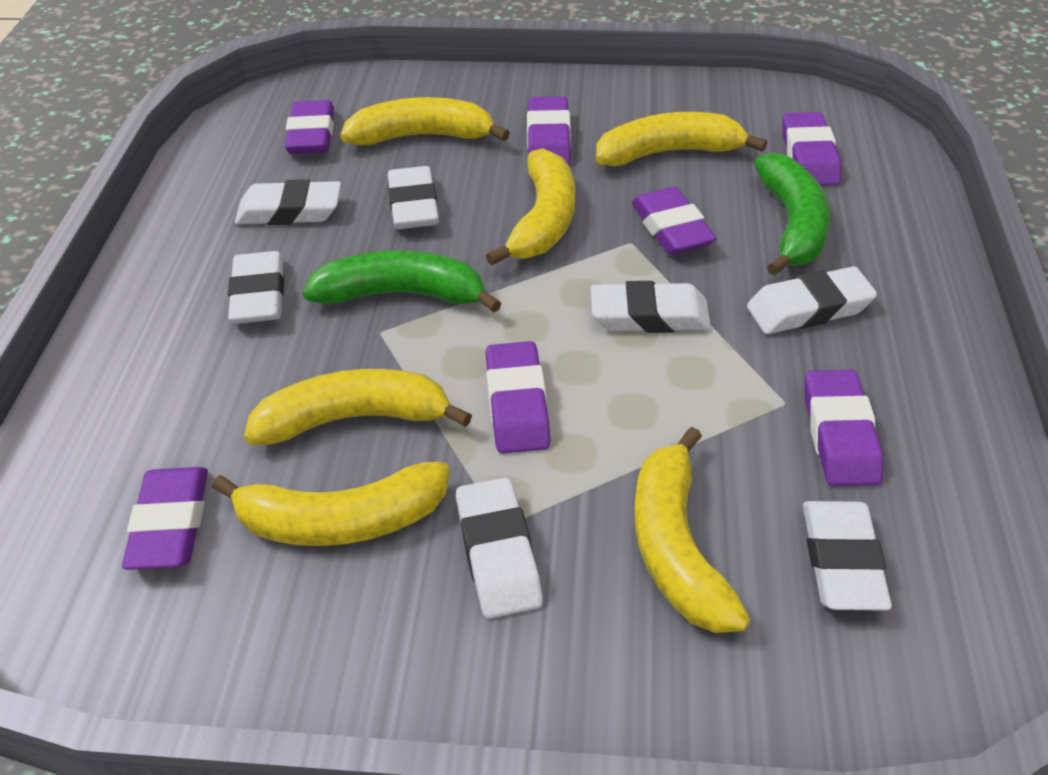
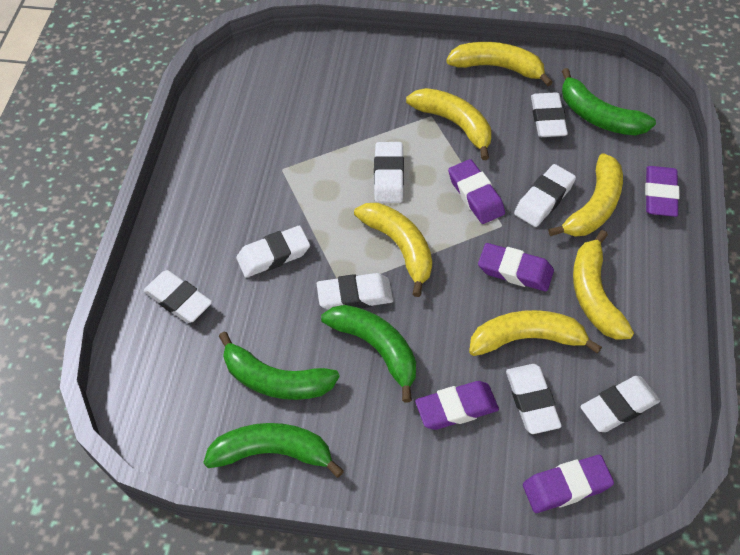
green banana: [302,251,501,313] [754,153,830,276] = 2 -> [203,423,344,478] [219,332,340,400] [321,305,416,403] [562,68,656,135] = 4
purple eraser: [122,467,208,570] [285,100,334,154] [486,341,551,454] [527,96,571,165] [632,187,717,255] [782,112,841,186] [804,370,883,486] = 7 -> [415,381,499,430] [448,159,505,224] [478,243,554,291] [523,455,614,513] [645,166,680,217] = 5
white eraser: [228,251,284,324] [235,179,341,225] [388,166,439,229] [456,478,543,618] [591,281,711,333] [747,266,877,334] [803,501,892,611] = 7 -> [144,270,212,323] [236,225,310,278] [316,273,393,310] [374,142,404,203] [506,364,562,434] [514,164,576,227] [531,92,568,137] [580,376,660,432] = 8

